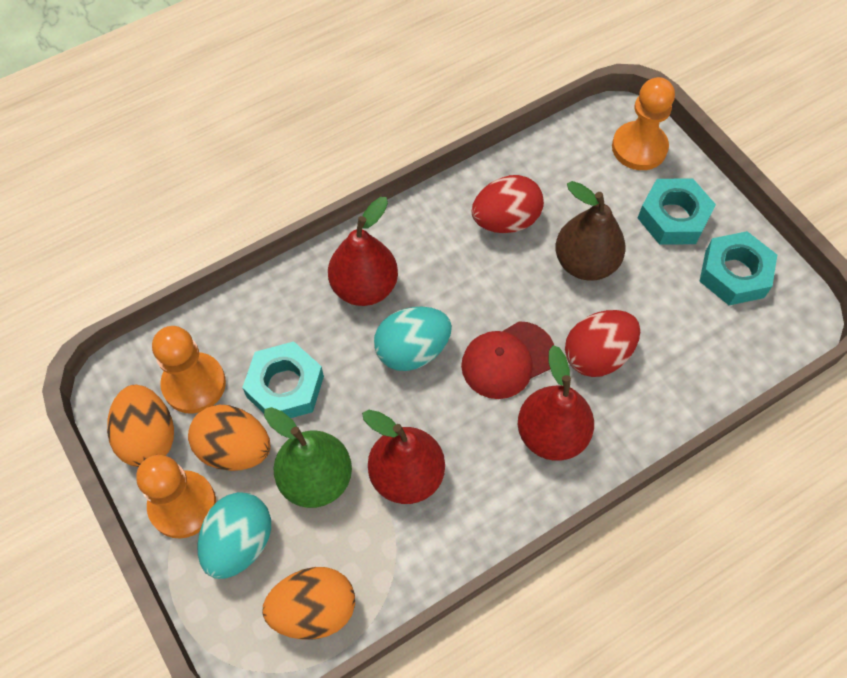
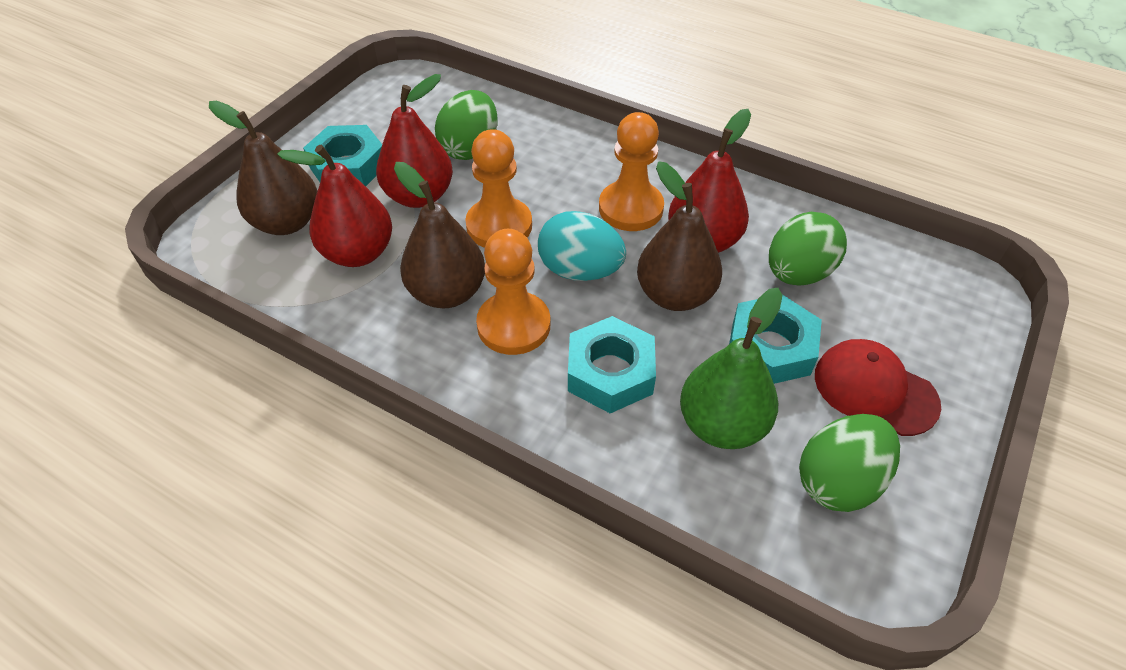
brown pear: [555,181,626,281] = 1 -> [209,101,317,235] [394,162,485,308] [637,161,722,311] = 3
green egg: none = 0 -> [435,90,498,160] [769,212,847,286] [799,414,900,512] = 3
orange egg: [107,385,174,467] [188,405,270,471] [262,567,355,640] = 3 -> none = 0
red egg: [472,175,544,233] [565,310,640,377] = 2 -> none = 0
turquoise egg: [197,492,271,579] [374,306,452,371] = 2 -> [538,211,626,281] = 1

